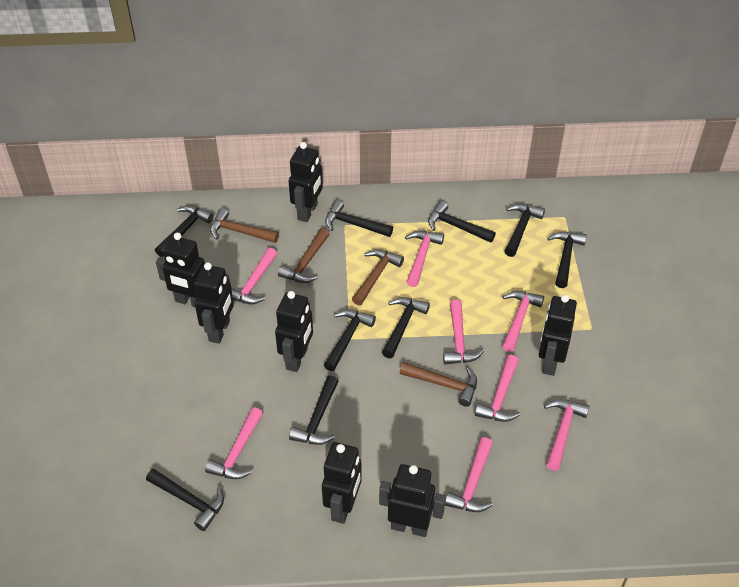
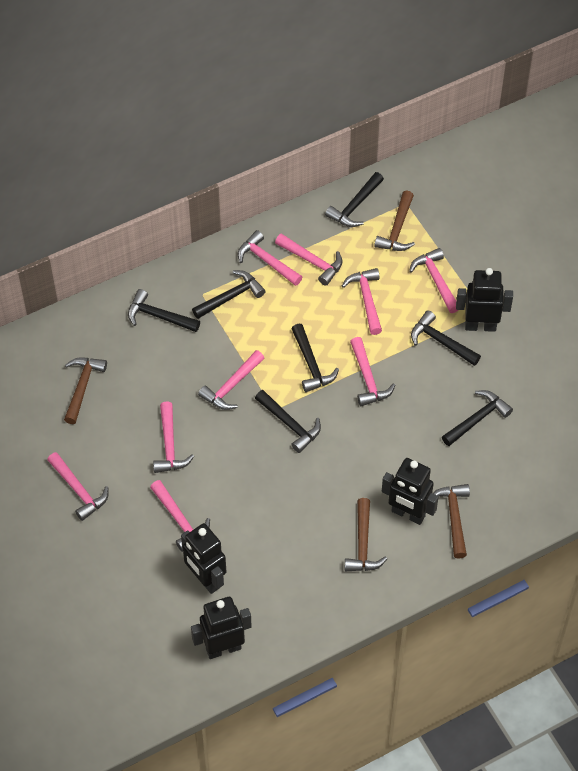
black hammer: [146,468,224,531] [155,205,214,257] [289,375,339,445] [324,309,376,371] [325,200,393,237] [382,297,430,358] [428,201,496,243] [505,204,545,257] [547,232,587,288] = 9 -> [128,289,200,332] [192,270,266,319] [255,390,321,453] [292,324,339,392] [325,172,384,227] [411,311,481,366] [442,390,513,446] = 7
black robot: [156,232,205,307] [194,262,234,344] [275,291,313,372] [289,142,323,222] [322,442,362,524] [379,464,446,537] [539,295,577,376] = 7 -> [181,523,226,594] [191,597,252,659] [382,458,438,525] [456,268,513,332] = 4
pink hammer: [205,407,263,479] [231,248,277,304] [405,231,444,287] [443,300,484,364] [445,437,493,512] [475,355,520,422] [502,291,544,352] [544,400,589,471] = 8 -> [47,452,109,521] [150,480,210,552] [153,401,194,473] [198,350,264,410] [238,230,302,286] [275,234,343,286] [342,268,382,335] [350,337,396,406] [409,248,458,313] = 9

